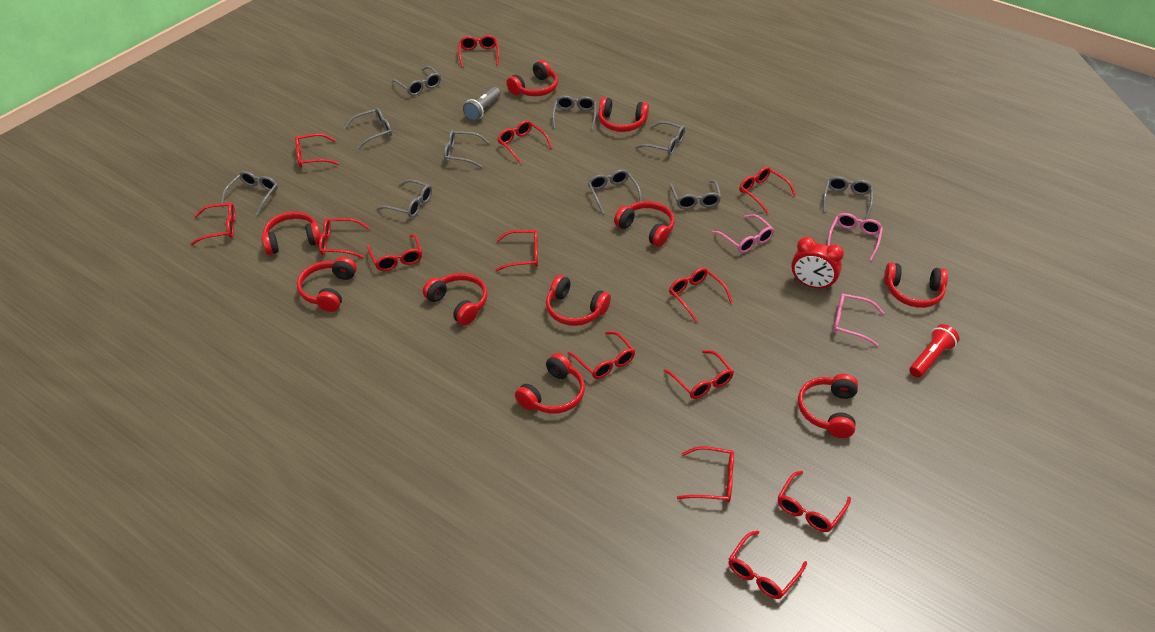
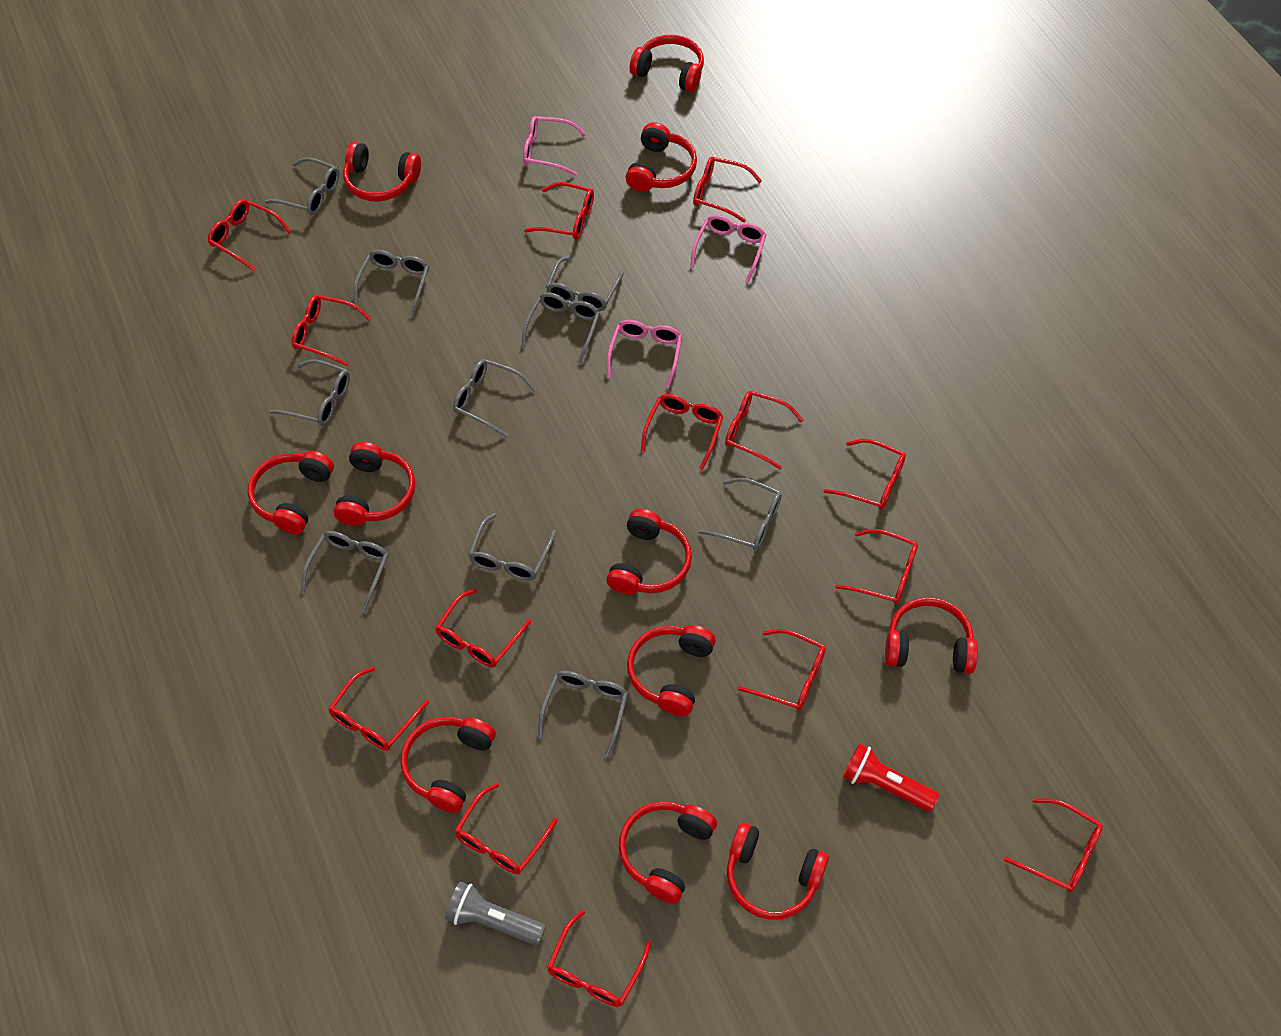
red clock: [791,237,844,290] = 1 -> none = 0
red headphones: [261,212,321,255] [297,257,357,312] [423,273,488,325] [506,60,558,96] [515,353,585,414] [546,275,611,326] [599,97,649,132] [614,201,675,247] [798,374,858,438] [884,262,948,308] = 10 -> [248,451,334,534] [334,442,415,526] [343,142,421,202] [400,717,496,813] [606,509,692,595] [619,801,717,904] [625,122,697,192] [627,625,716,716] [630,35,704,92] [727,823,829,920] [885,598,978,674] = 11

